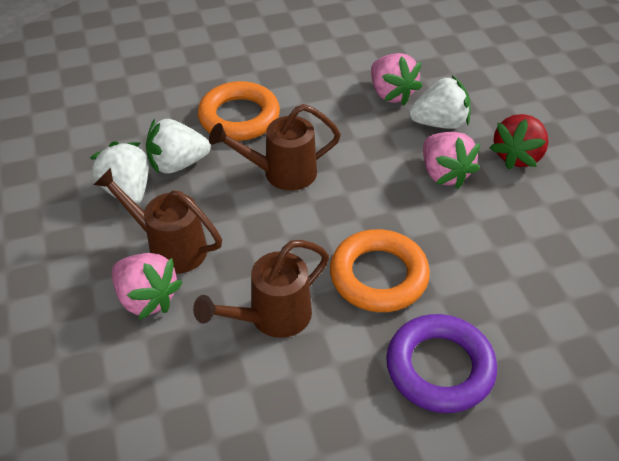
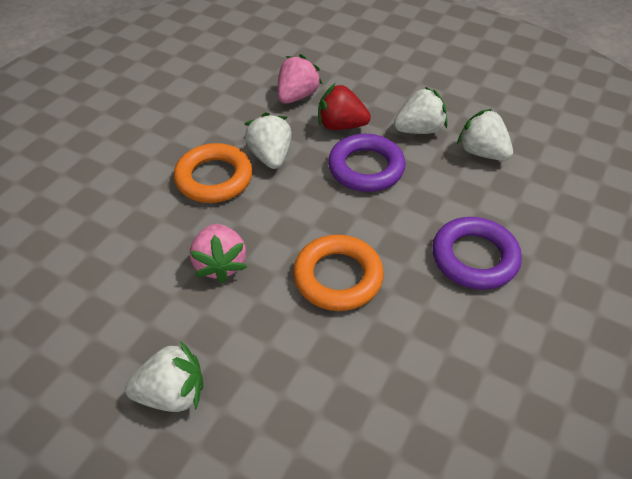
brown watering can: [94,168,222,274] [193,240,329,338] [209,104,341,191] = 3 -> none = 0
pink strawberry: [112,253,183,320] [371,53,422,105] [423,132,480,189] = 3 -> [190,224,247,283] [278,54,322,104] = 2
purple ring: [386,314,497,413] = 1 -> [328,134,406,192] [432,217,522,290] = 2
white strawberry: [90,141,149,205] [146,119,211,174] [409,76,471,129] = 3 -> [125,341,203,412] [245,112,292,169] [394,87,448,134] [457,109,513,161] = 4

